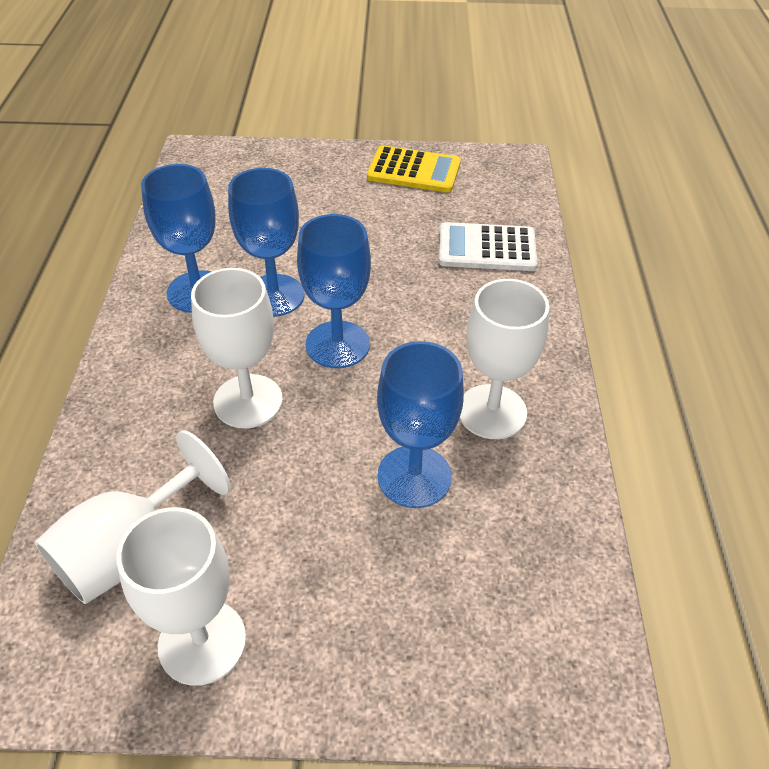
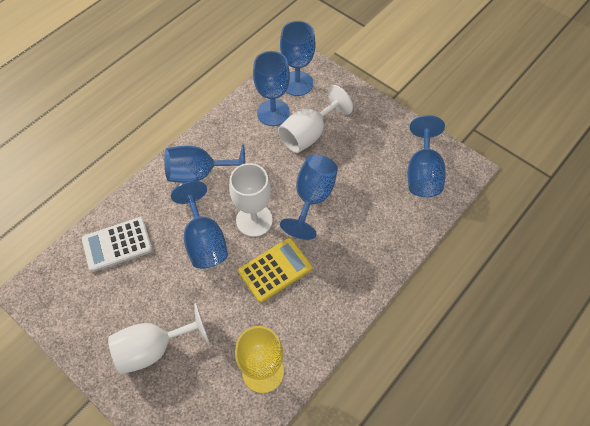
blue goblet: [141,164,216,313] [228,168,304,317] [297,214,371,368] [377,341,464,508] = 4 -> [164,144,245,183] [171,181,228,269] [253,51,290,126] [280,21,315,96] [280,155,338,240] [407,115,446,197] = 6
white goblet: [35,430,231,604] [116,507,246,686] [191,268,283,428] [460,279,549,439] = 4 -> [108,303,210,374] [229,163,273,237] [278,85,353,153] = 3
yellow goblet: none = 0 -> [235,326,284,393] = 1

